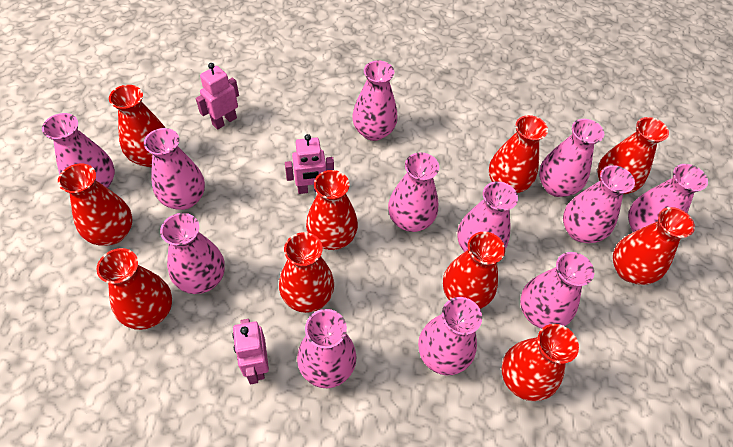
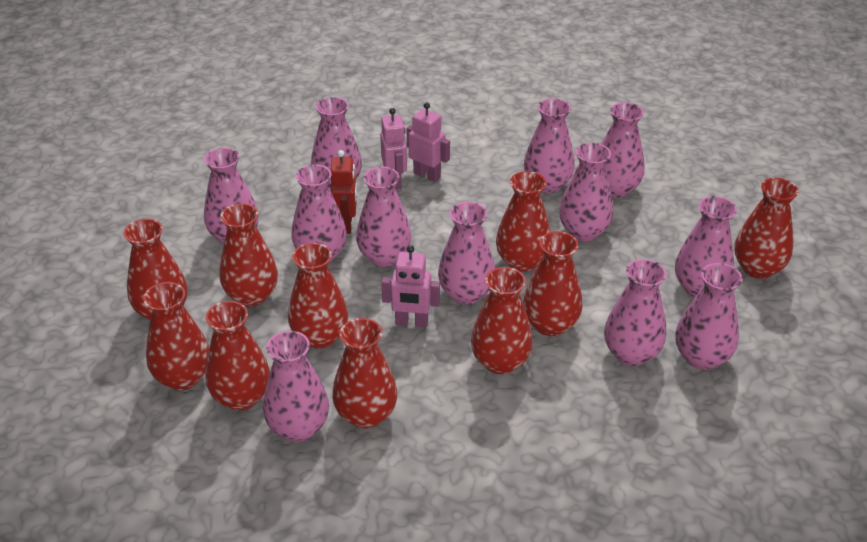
red robot: none = 0 -> [331,150,357,234] = 1

